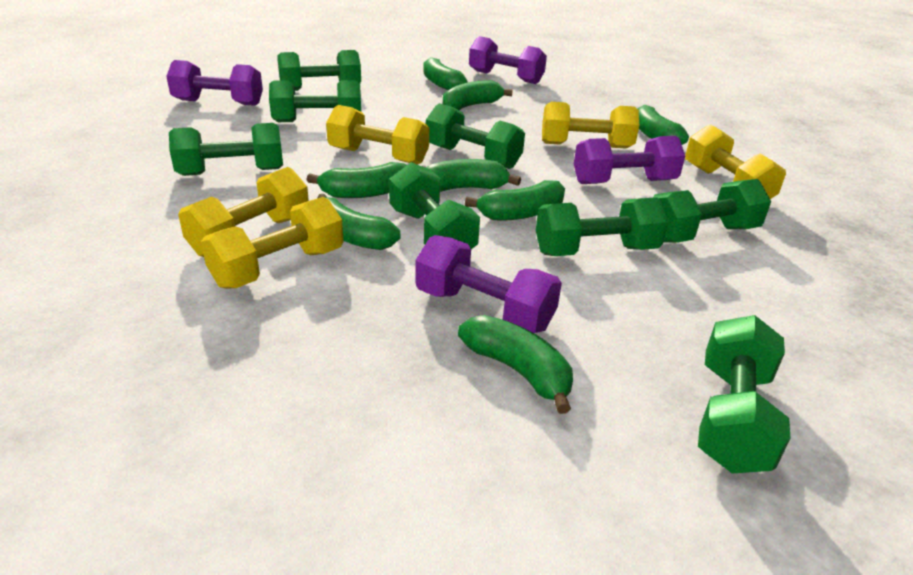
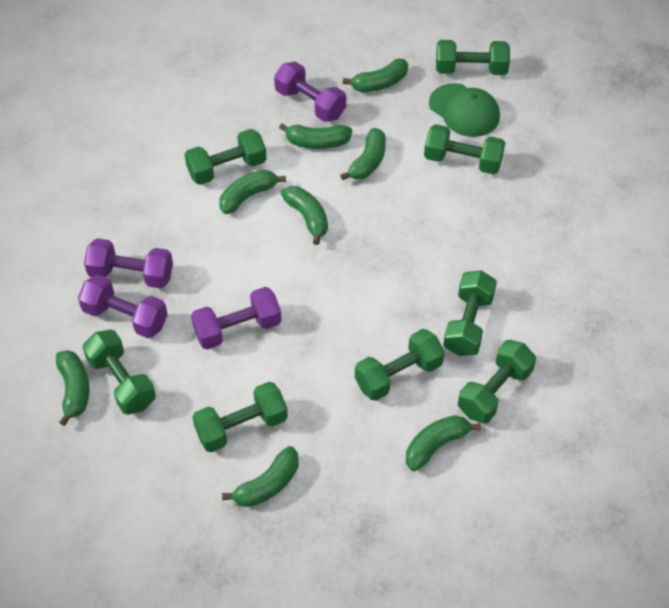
green cap: none = 0 -> [429,83,500,137] = 1
yellow dumbbell: [178,167,309,257] [201,197,344,289] [326,105,429,165] [542,102,639,148] [685,124,786,199] = 5 -> none = 0

